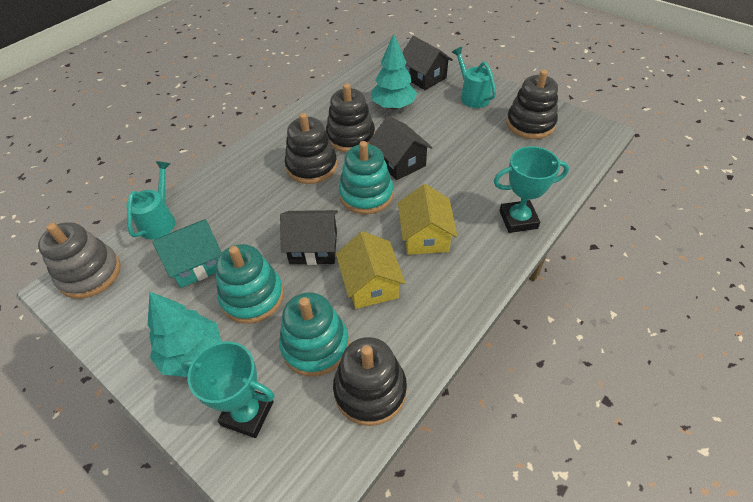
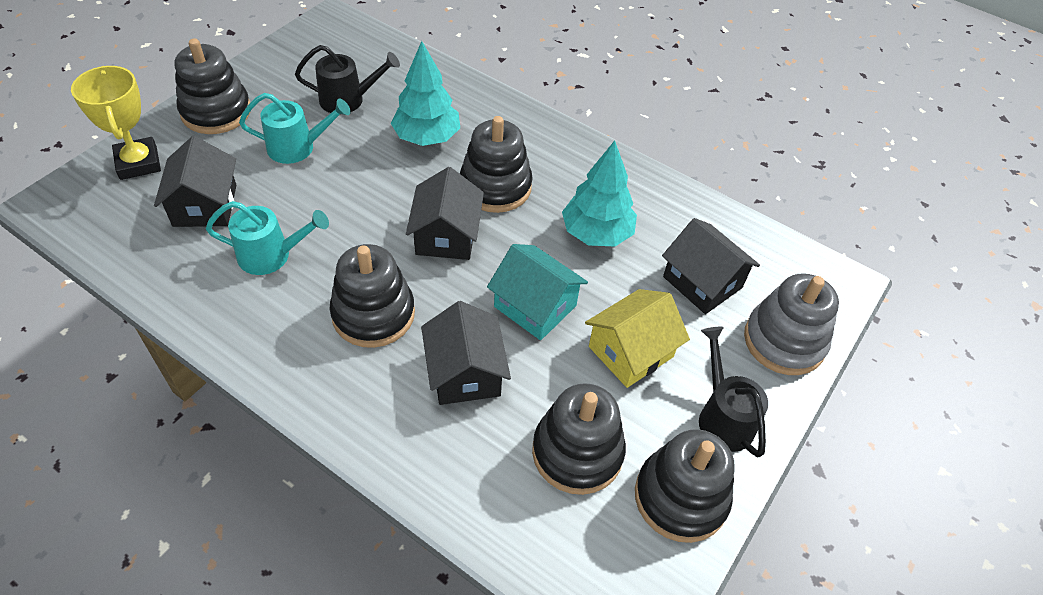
black house: [280,210,338,265] [369,116,433,180] [402,36,453,90] = 3 -> [154,136,236,227] [406,167,484,260] [421,301,511,405] [662,218,760,314] = 4
black stacking toy: [285,113,337,184] [326,84,375,153] [333,337,407,426] [506,70,558,139] = 4 -> [174,38,250,134] [330,244,415,348] [460,116,533,213] [532,383,626,495] [635,429,734,543] = 5
black watering can: none = 0 -> [295,45,400,113] [699,327,768,457] = 2
turquoise stacking toy: [215,244,284,324] [279,292,349,377] [339,141,394,214] = 3 -> none = 0
turquoise trophy: [181,341,275,438] [494,146,569,233] = 2 -> none = 0
yellow house: [336,231,406,309] [398,184,458,255] = 2 -> [585,289,690,388] = 1
yellow trophy: none = 0 -> [71,66,161,180] = 1

